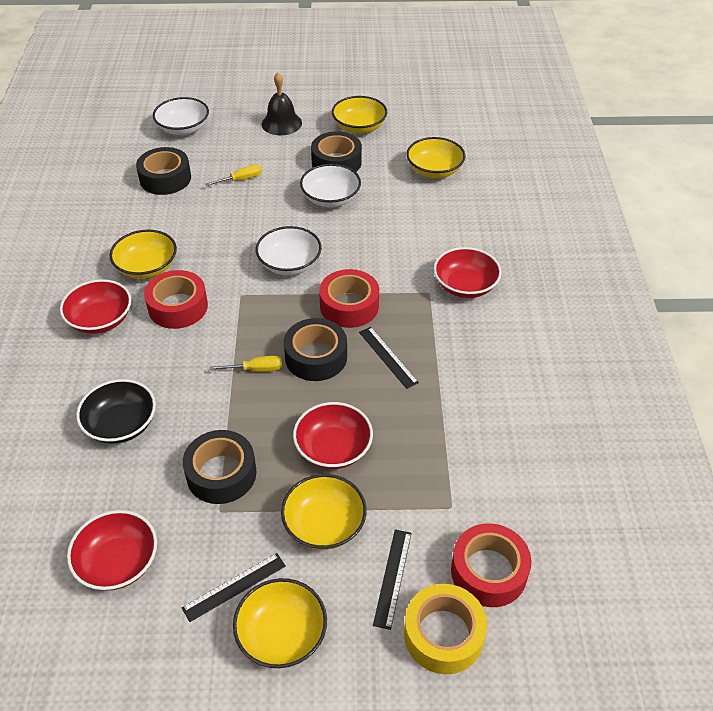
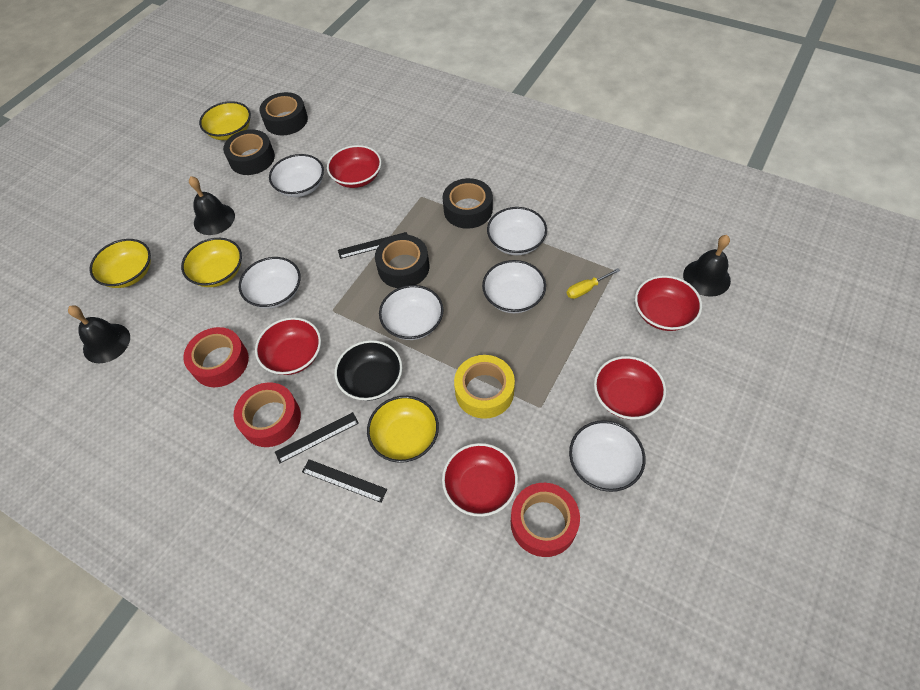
black bell: [262,72,302,135] = 1 -> [68,305,130,363] [189,176,235,235] [683,235,731,297] = 3
red bowl: [60,279,131,334] [67,510,157,591] [293,402,373,469] [434,247,502,298] = 4 -> [255,317,321,375] [327,145,381,188] [442,443,518,517] [594,356,666,419] [635,275,702,331] = 5
white bowl: [153,97,209,135] [256,226,322,275] [300,164,361,207] = 3 -> [239,257,301,309] [269,154,324,197] [379,285,444,340] [482,260,546,313] [487,207,547,255] [569,420,646,492] = 6
yellow bowl: [109,229,177,279] [233,578,327,668] [281,474,367,550] [332,96,387,134] [406,137,465,178] = 5 -> [90,239,151,288] [181,238,242,287] [199,101,251,140] [367,396,439,463] = 4
yellow screwdriver: [205,165,261,186] [210,356,282,372] = 2 -> [567,268,620,299] = 1

